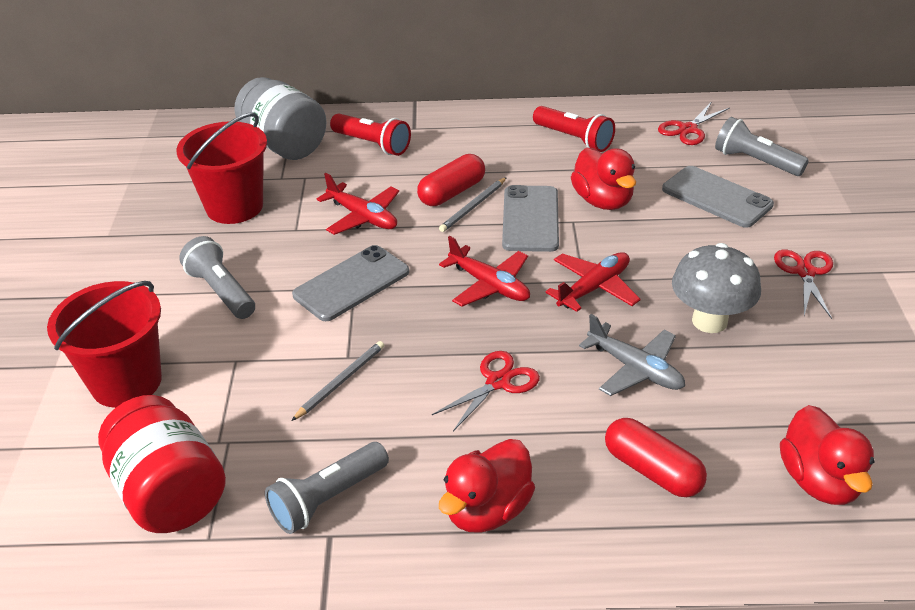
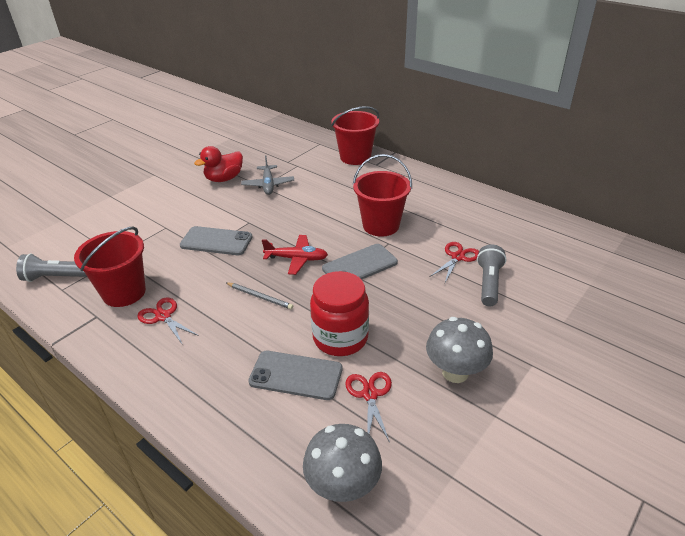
grey flashlight: [179,236,255,319] [265,442,389,534] [715,117,809,176] = 3 -> [16,254,87,282] [477,245,506,307] = 2
grey jar: [234,77,327,160] = 1 -> none = 0
grey mushroom: [672,243,761,333] = 1 -> [303,424,382,502] [426,317,493,383] = 2
grey pencil: [291,341,384,421] [439,177,507,232] = 2 -> [226,282,293,309] = 1
red bucket: [47,281,162,408] [176,112,267,224] = 2 -> [74,227,146,307] [331,106,380,165] [353,154,412,237] = 3
red capsule: [417,154,485,206] [605,418,707,497] = 2 -> none = 0
red duck: [439,439,535,533] [571,147,636,210] [780,405,875,505] = 3 -> [194,146,243,182] = 1
red flashlight: [330,113,411,156] [533,106,615,152] = 2 -> none = 0
red plane: [317,173,399,235] [439,236,530,307] [545,252,641,312] = 3 -> [262,235,328,275] = 1

